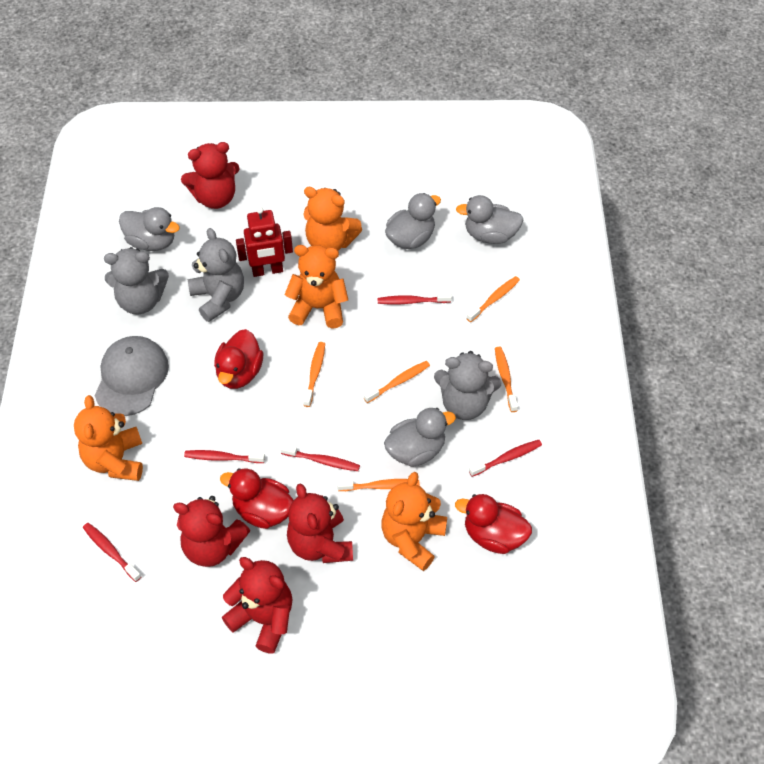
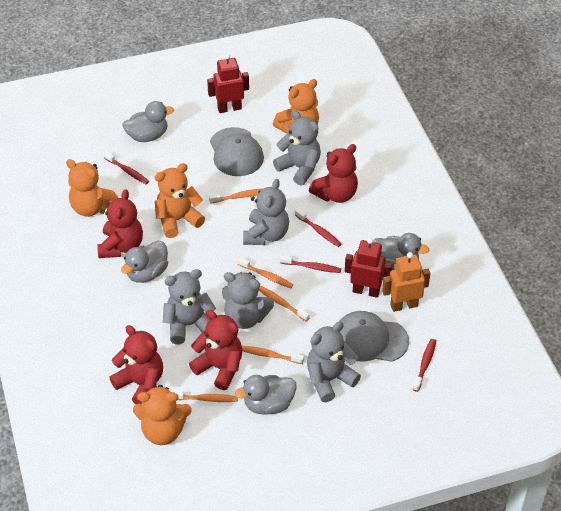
grey cap: [95,336,169,416] = 1 -> [210,127,264,176] [339,311,409,362] = 2
grey teddy bear: [104,247,169,314] [188,228,244,322] [434,351,502,420] = 3 -> [163,269,216,345] [222,272,274,329] [243,179,289,245] [273,110,321,185] [307,322,361,402] = 5
orange robot: none = 0 -> [382,252,430,312] = 1
red duck: [214,329,263,389] [220,468,294,529] [455,494,532,554] = 3 -> none = 0
red robot: [236,207,293,277] = 1 -> [207,54,249,113] [345,238,393,298] = 2
red toothbrush: [83,523,141,582] [184,450,265,463] [280,444,360,471] [378,293,452,304] [469,440,542,477] = 5 -> [104,151,149,184] [280,255,341,273] [295,208,342,247] [413,339,436,392] = 4

